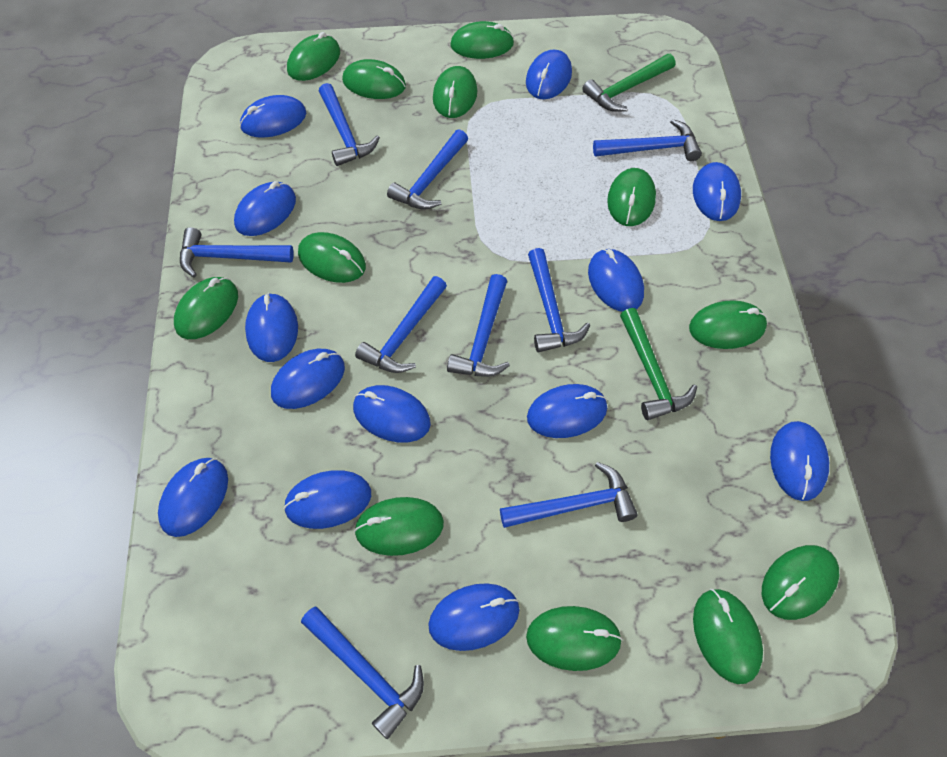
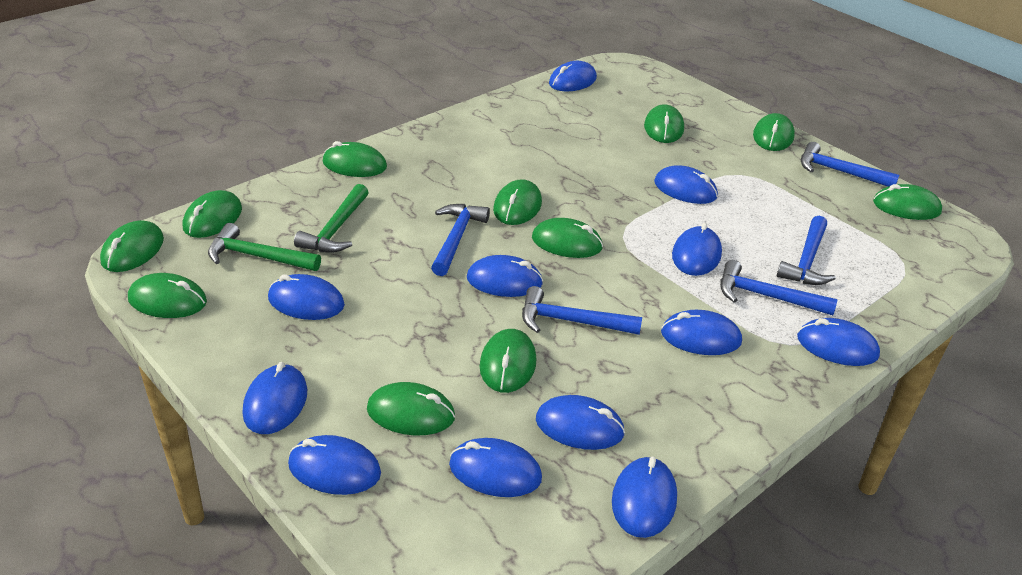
blue hammer: [180,227,294,277] [301,607,424,739] [319,83,380,166] [355,276,447,373] [387,129,468,210] [447,274,510,377] [500,462,638,528] [528,248,591,353] [593,119,702,161] = 9 -> [431,204,490,276] [522,286,642,335] [720,260,838,315] [777,216,836,285] [801,142,899,187] = 5
blue mouse: [158,458,228,537] [234,181,296,236] [240,95,306,138] [245,293,298,362] [271,349,345,409] [283,470,371,529] [353,385,431,443] [428,583,519,651] [526,50,572,99] [527,384,607,438] [588,249,644,312] [693,162,741,221] [770,421,829,501] = 13 -> [242,362,307,434] [268,274,345,320] [288,435,381,495] [449,438,542,497] [467,255,543,297] [536,395,625,450] [549,61,597,91] [612,456,677,538] [654,165,718,204] [661,310,742,355] [672,223,722,276] [797,318,880,366] = 12
green mouse: [174,277,238,339] [287,32,340,81] [298,232,366,283] [342,59,406,99] [354,497,444,556] [433,66,477,118] [450,21,514,59] [526,606,623,671] [607,168,656,226] [689,300,767,349] [693,589,763,684] [762,545,839,620] = 12 -> [100,220,164,272] [128,273,207,318] [183,190,242,238] [323,141,387,177] [367,382,455,435] [480,329,536,393] [493,179,542,225] [532,218,603,258] [644,105,684,143] [753,113,795,151] [873,184,942,220] = 11

